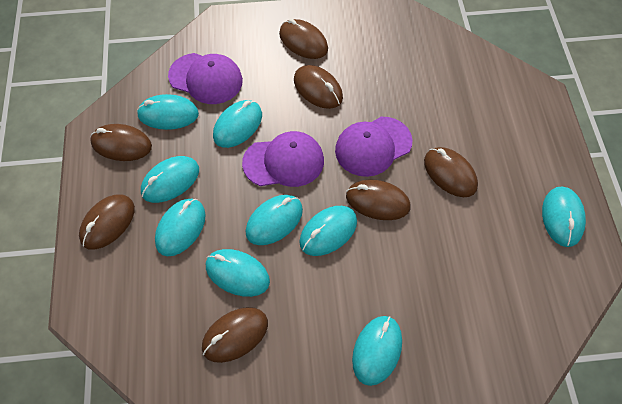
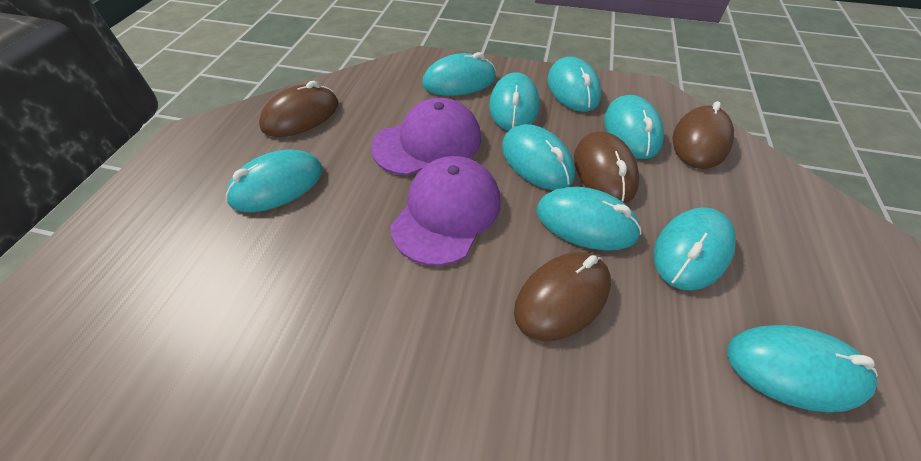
brown mouse: [79,195,135,249] [90,124,152,161] [202,307,268,363] [279,19,328,59] [294,65,343,109] [346,180,410,220] [424,147,478,197] = 7 -> [259,81,338,137] [514,252,611,341] [574,131,639,203] [672,101,734,169] = 4
purple cap: [168,53,243,104] [242,131,324,187] [335,117,413,177] = 3 -> [371,98,481,176] [390,156,500,266] = 2

